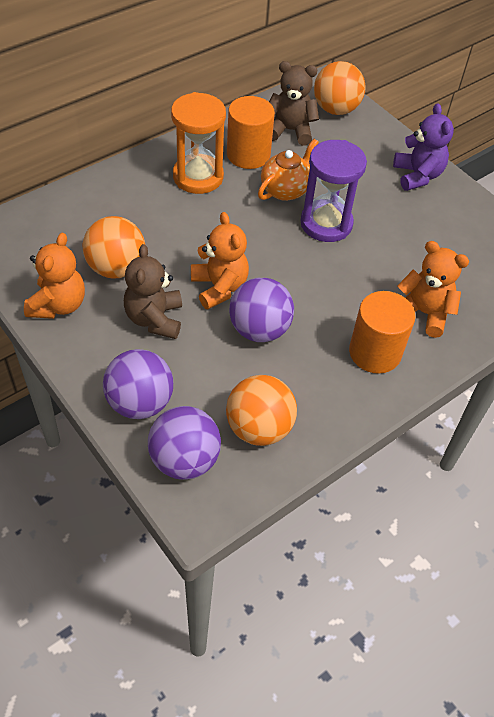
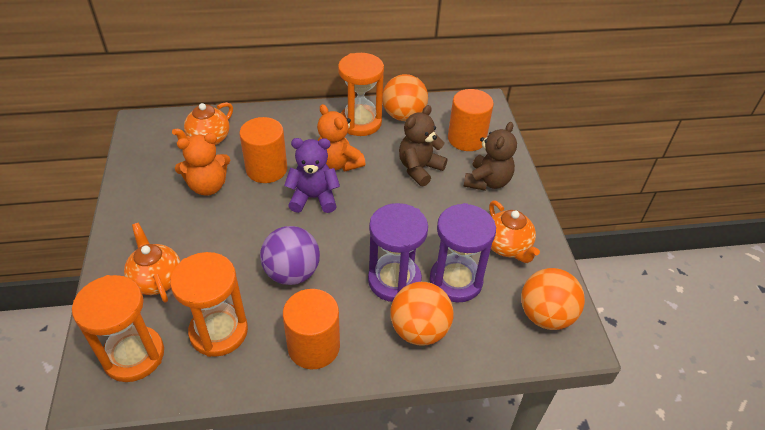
orange cylinder: [227,96,275,169] [349,291,416,374] = 2 -> [239,117,287,183] [283,289,340,369] [448,89,494,151] = 3
orange hourglass: [171,92,226,194] = 1 -> [72,275,164,382] [170,252,248,357] [338,53,384,136] = 3
orange teapot: [258,139,319,201] = 1 -> [124,223,181,303] [172,102,233,145] [489,201,540,263] = 3
orange teddy bear: [24,233,85,319] [191,212,249,310] [397,241,469,338] = 3 -> [175,133,230,196] [317,104,365,172] = 2
purple ball: [103,349,173,419] [148,406,221,480] [229,278,294,342] = 3 -> [260,226,320,285] = 1
purple hourglass: [301,140,367,242] = 1 -> [368,203,428,302] [430,203,496,302] = 2

